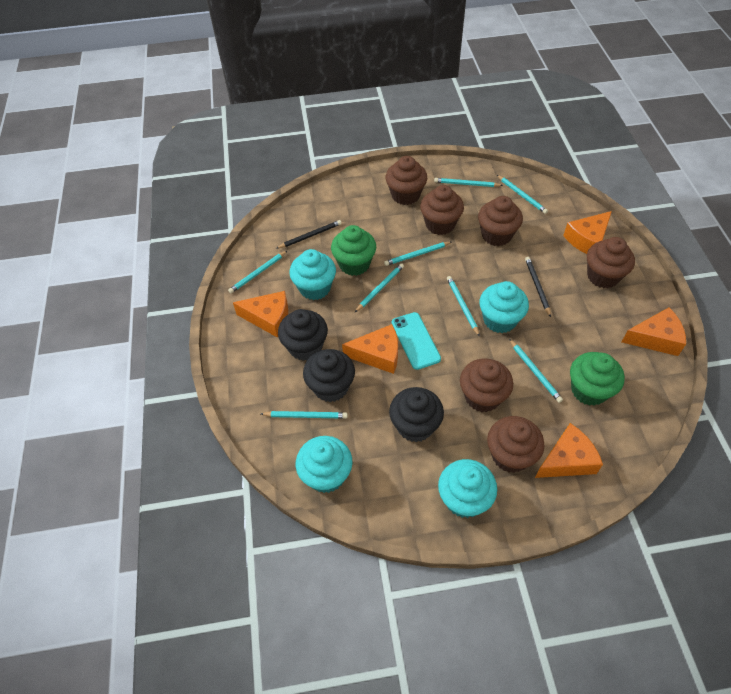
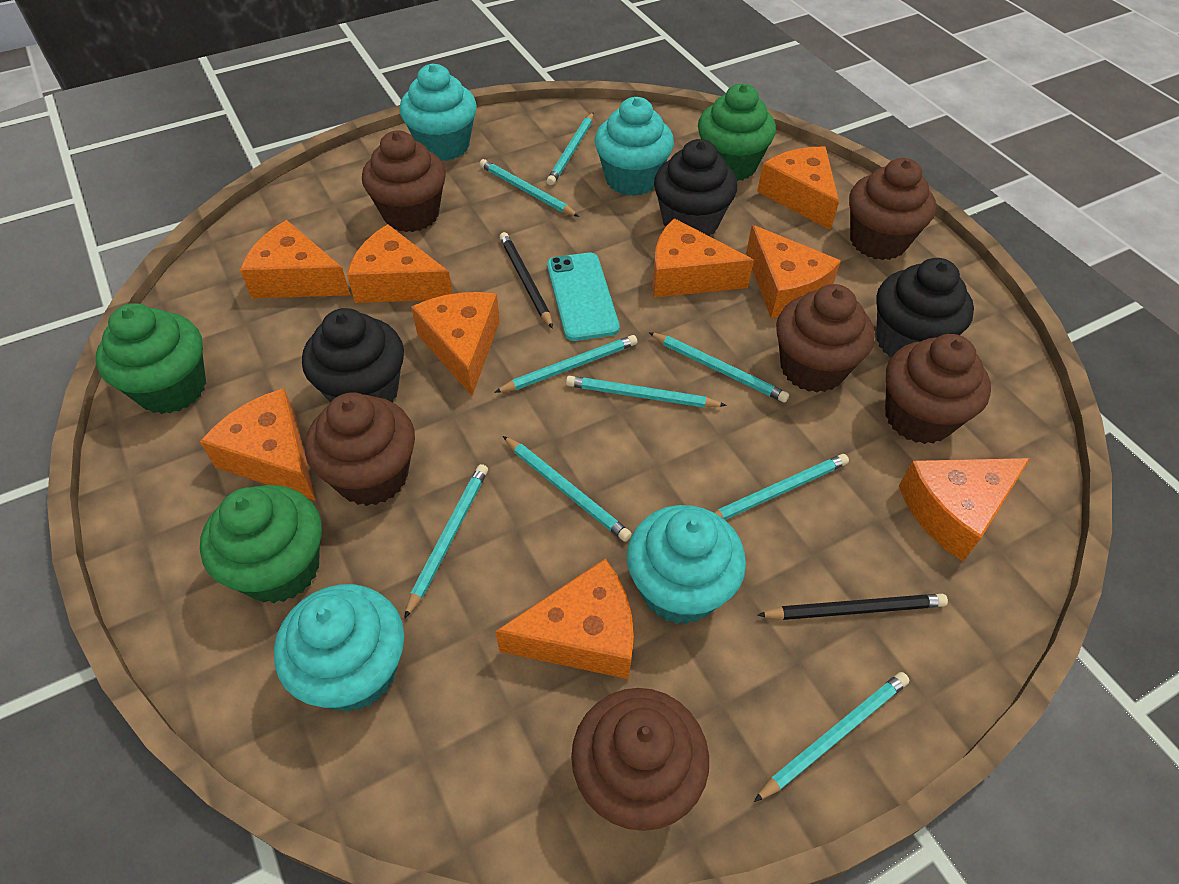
green cupcake: [331,225,376,276] [570,352,625,406] = 2 -> [96,303,206,414] [200,485,322,603] [698,84,776,181] = 3
orange cheese: [233,291,288,338] [342,324,398,374] [535,423,603,478] [563,211,612,254] [622,308,686,356] = 5 -> [200,388,316,501] [240,220,350,298] [347,224,453,303] [411,292,500,396] [496,559,634,679] [652,218,754,298] [746,225,841,318] [757,146,839,230] [899,458,1030,561] = 9
turquoise pencil: [228,251,287,293] [261,411,348,419] [355,263,404,312] [384,242,452,266] [434,178,503,187] [447,276,480,337] [497,175,548,214] [509,339,563,403] = 8 -> [404,464,488,619] [479,159,579,217] [494,335,637,393] [503,436,632,542] [547,112,594,185] [566,376,727,408] [649,332,789,402] [714,454,849,520] [754,672,909,802] = 9

